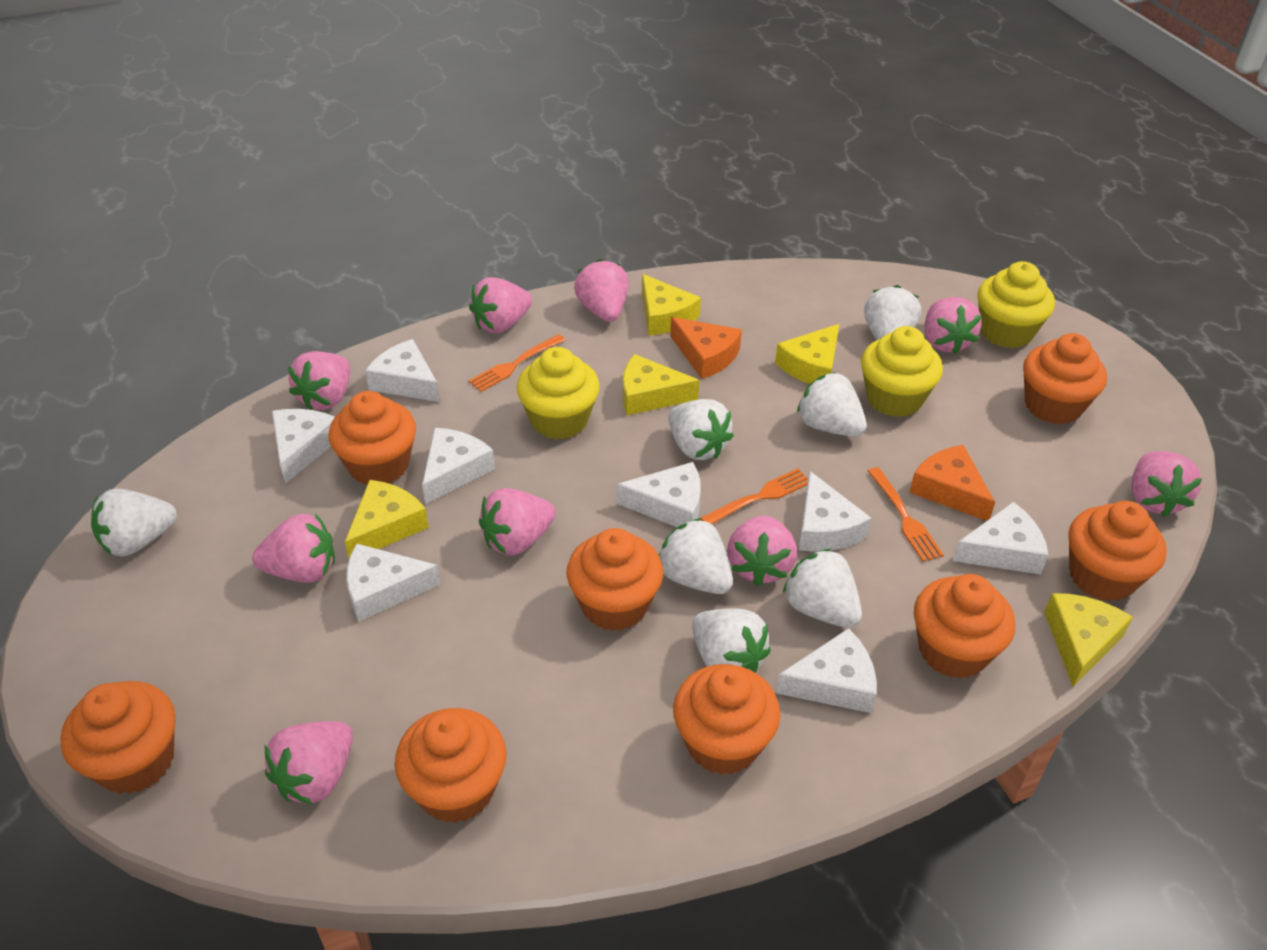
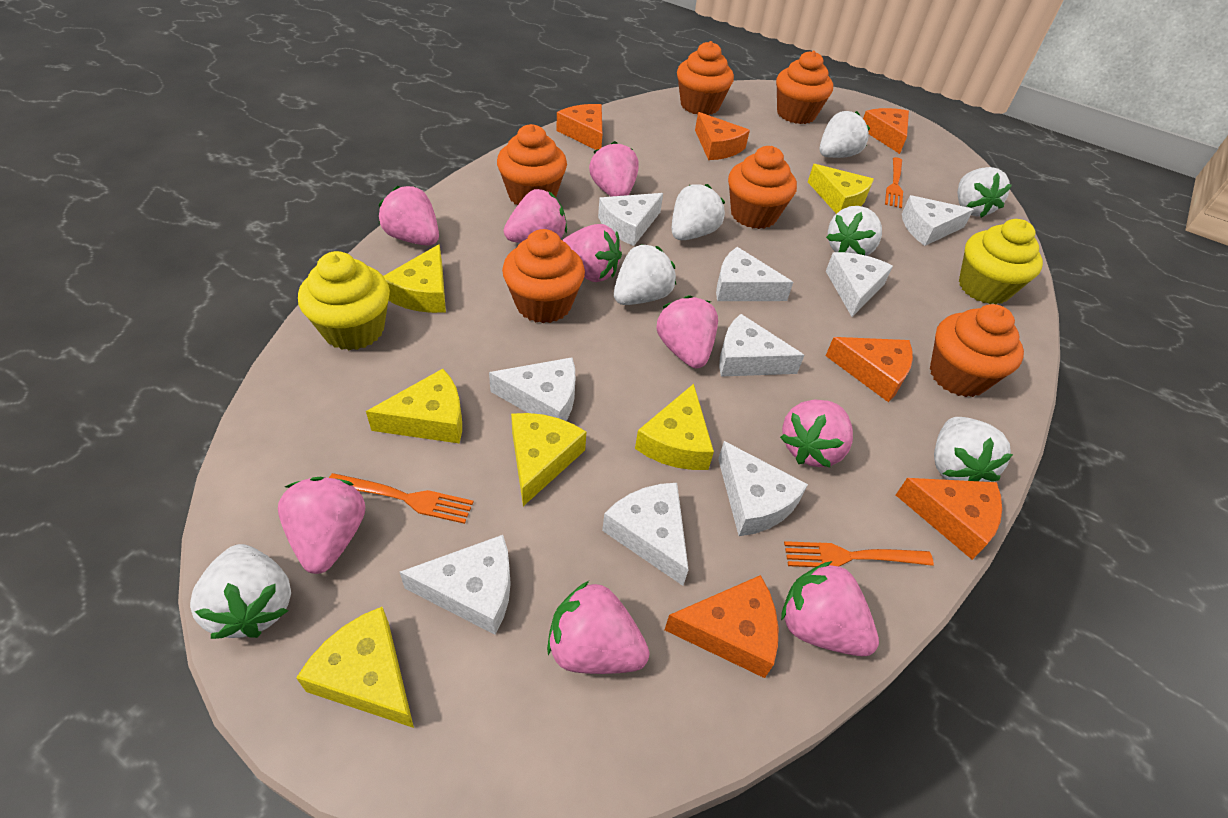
orange cheese: [670,317,742,379] [909,445,995,521] = 2 -> [556,104,602,150] [665,575,779,678] [695,112,750,160] [826,337,913,402] [863,108,909,154] [896,478,1002,560] = 6
orange cupcake: [60,681,176,794] [329,391,416,485] [395,708,507,823] [567,528,663,631] [673,664,780,775] [914,574,1015,679] [1023,333,1107,425] [1069,501,1167,602] = 8 -> [497,124,567,205] [502,229,585,323] [677,41,734,115] [728,146,797,229] [776,51,833,124] [930,304,1024,397] = 6
white cheese: [272,409,335,484] [346,543,441,622] [365,339,440,402] [422,428,495,504] [617,462,701,527] [776,628,877,713] [799,471,871,552] [953,502,1048,575] = 8 -> [400,535,511,635] [489,357,575,421] [598,193,663,246] [602,483,689,586] [716,247,793,301] [718,441,808,536] [719,314,805,377] [826,252,893,317] [902,195,974,246] = 9
yellow cheese: [345,480,429,558] [623,354,699,415] [642,274,701,335] [775,324,839,384] [1044,593,1133,687] = 5 -> [296,607,414,728] [366,369,462,444] [383,244,446,313] [511,413,586,506] [635,384,714,470] [808,164,874,214] = 6
yellow cupcake: [517,347,600,439] [861,326,943,417] [977,261,1055,348] = 3 -> [298,251,390,350] [959,219,1043,305] = 2

